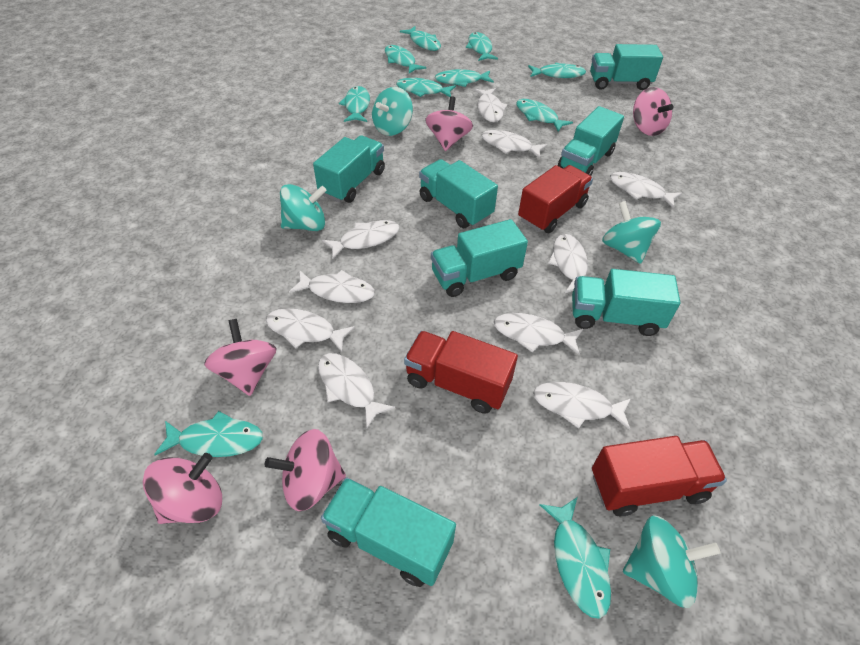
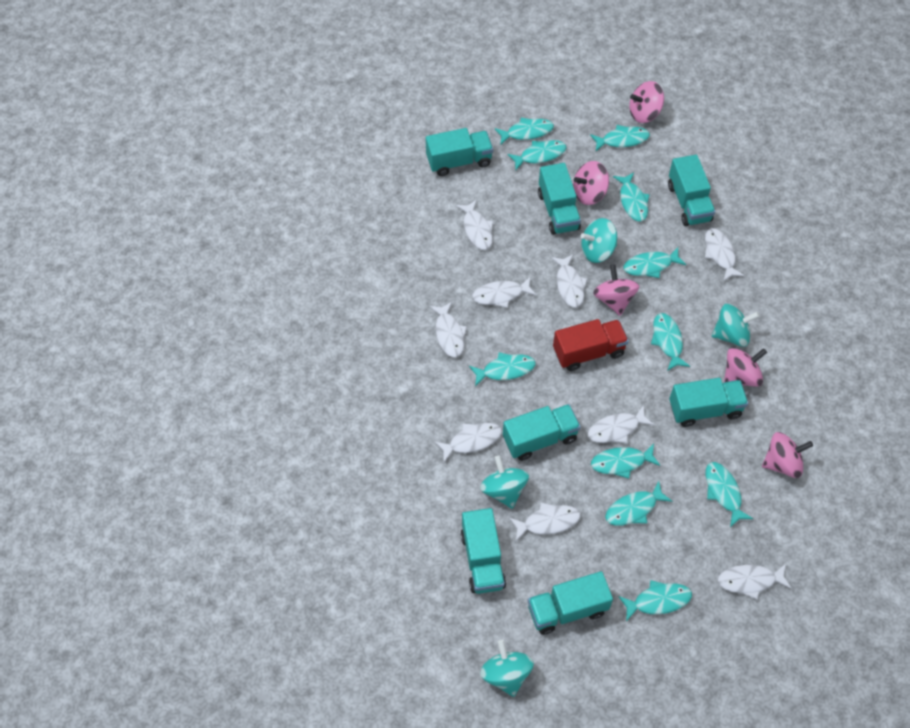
red truck: [404,331,518,413] [518,165,593,233] [592,436,727,516] = 3 -> [553,319,629,371] = 1
turquoise fish: [154,411,263,457] [339,86,370,122] [385,45,426,74] [396,78,456,97] [400,26,441,51] [435,69,494,87] [466,32,498,61] [516,99,573,132] [528,63,586,78] [540,498,611,619] = 10 -> [469,352,536,387] [495,118,554,145] [507,140,566,170] [590,125,650,151] [591,444,661,479] [605,481,672,526] [613,172,650,222] [618,580,692,621] [623,247,686,278] [651,313,690,371] [706,462,753,527] = 11
white fish: [266,308,355,352] [289,270,375,303] [318,353,395,428] [322,220,399,259] [475,88,508,122] [481,130,547,158] [494,313,583,355] [533,382,631,430] [548,234,588,293] [610,172,682,208] = 10 -> [430,302,467,357] [435,423,502,462] [456,200,493,250] [472,277,537,308] [509,503,580,541] [551,254,587,308] [588,405,654,443] [705,228,745,282] [718,564,792,600] = 9

